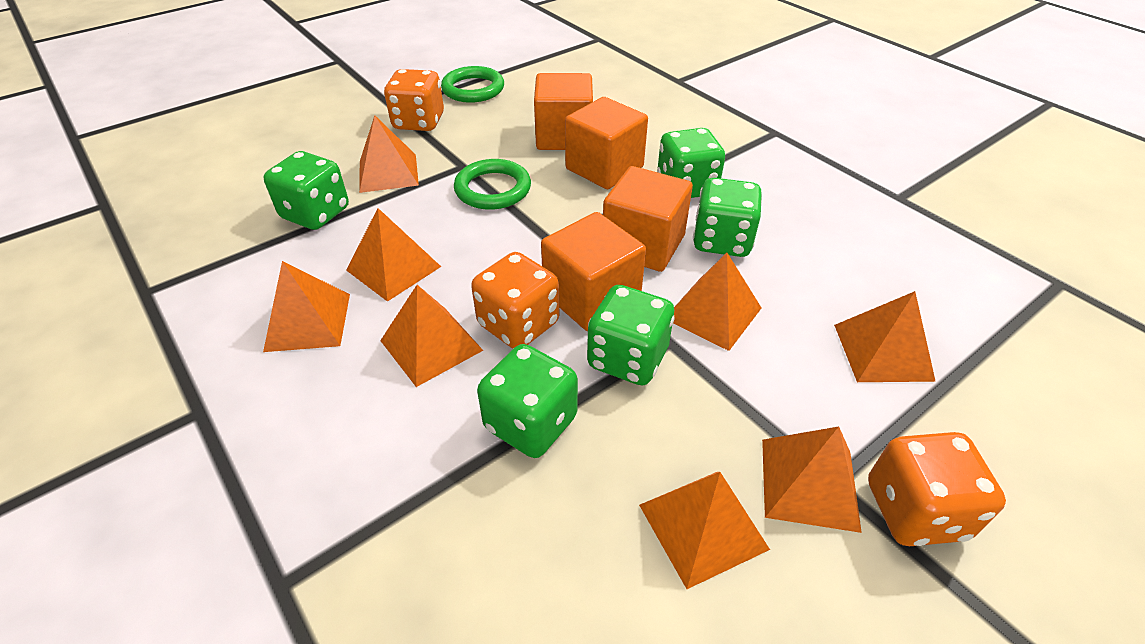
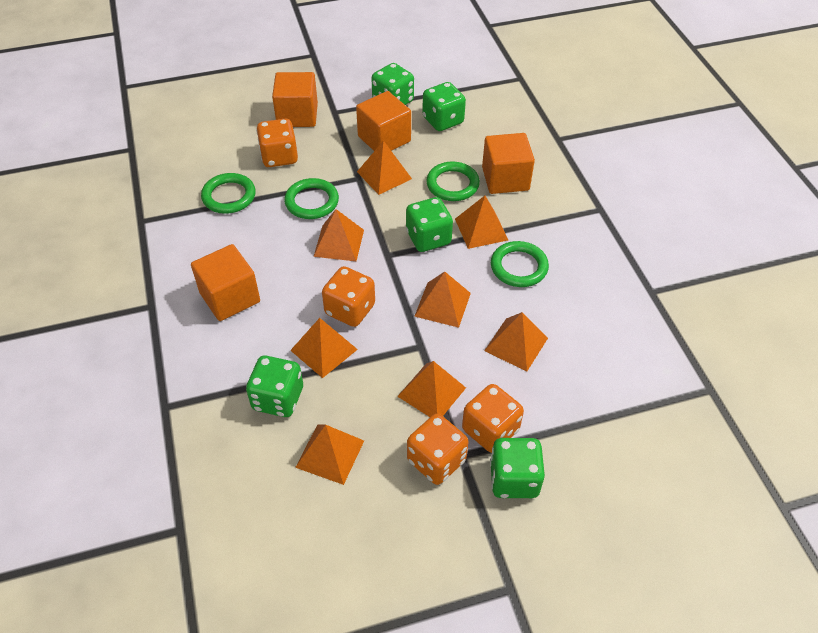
green ring: [441,66,504,103] [454,159,531,210] = 2 -> [201,173,256,214] [284,178,339,219] [426,161,480,201] [491,241,549,287] = 4
orange dice: [384,69,444,131] [471,252,559,348] [868,432,1006,546] = 3 -> [256,119,298,167] [322,266,375,327] [407,414,469,485] [462,384,524,453] = 4

